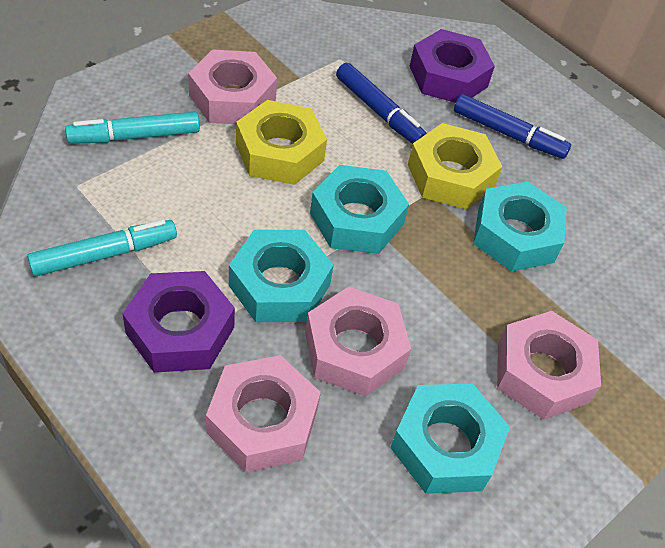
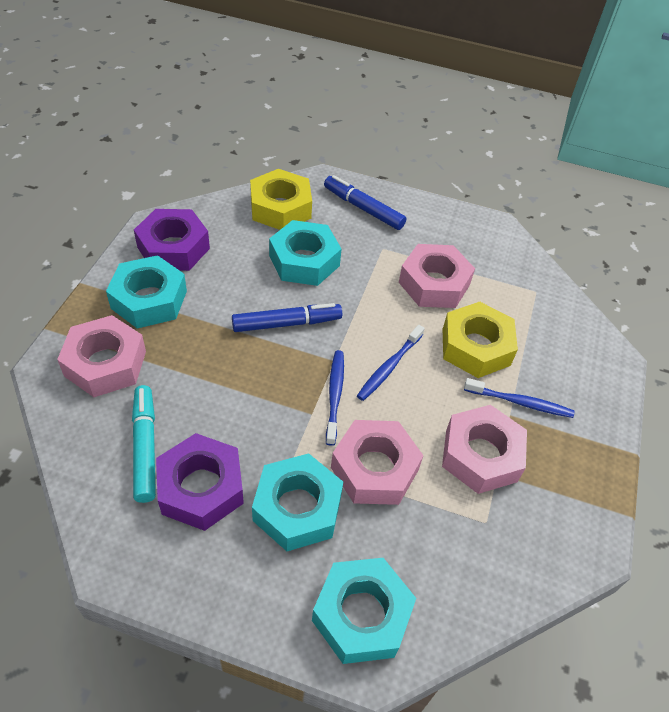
blue toothbrush: none = 0 -> [326,350,344,446] [357,325,425,401] [464,378,574,418] = 3
turquoise marker: [27,220,177,276] [65,112,200,144] = 2 -> [132,385,156,503] = 1

